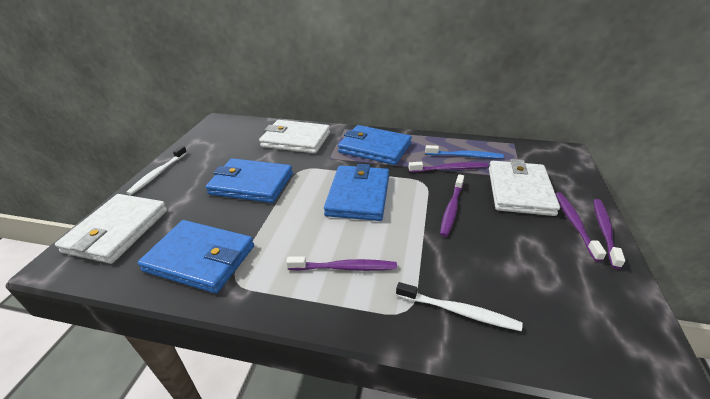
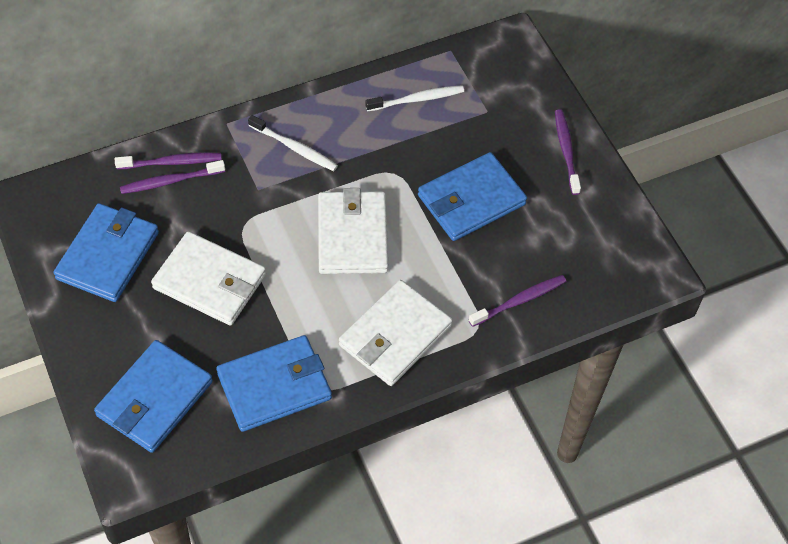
blue toothbrush: [425,145,504,158] = 1 -> none = 0
purple toothbrush: [286,257,397,271] [408,162,488,172] [440,174,464,237] [555,192,607,262] [593,199,625,269] = 5 -> [115,152,222,169] [120,160,225,194] [469,275,566,327] [555,109,581,195] = 4

